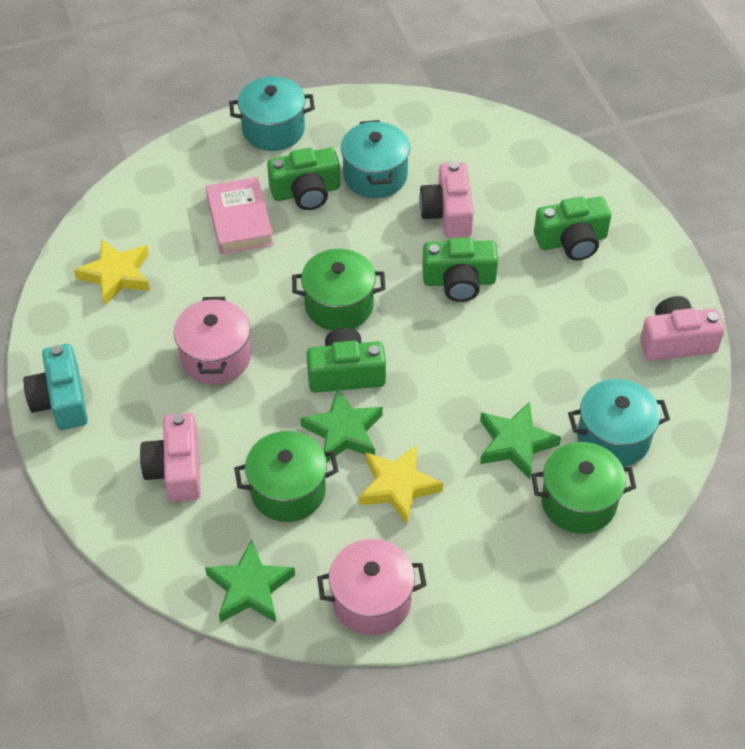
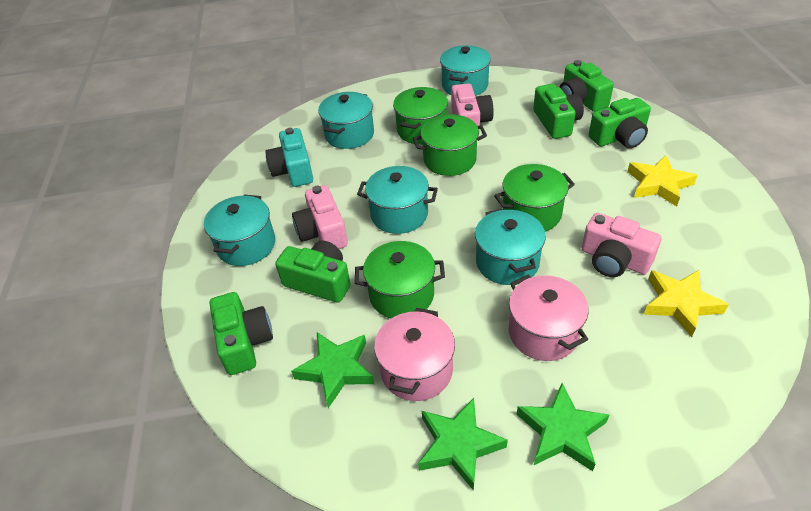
green camera: [267,148,340,210] [307,328,386,393] [422,238,498,302] [534,196,611,261] = 4 -> [210,292,273,375] [275,241,351,303] [533,84,584,139] [560,60,614,112] [589,98,651,148] = 5
green pot: [234,431,338,522] [292,249,385,331] [531,442,636,534] = 3 -> [355,241,445,319] [393,87,448,144] [413,115,487,176] [494,164,575,232] = 4
pink book: [206,177,274,255] = 1 -> none = 0
turquoise pot: [229,76,315,151] [341,120,410,198] [568,379,670,467] = 3 -> [204,195,275,266] [318,92,374,149] [357,166,438,234] [440,45,491,96] [475,208,546,285] = 5

